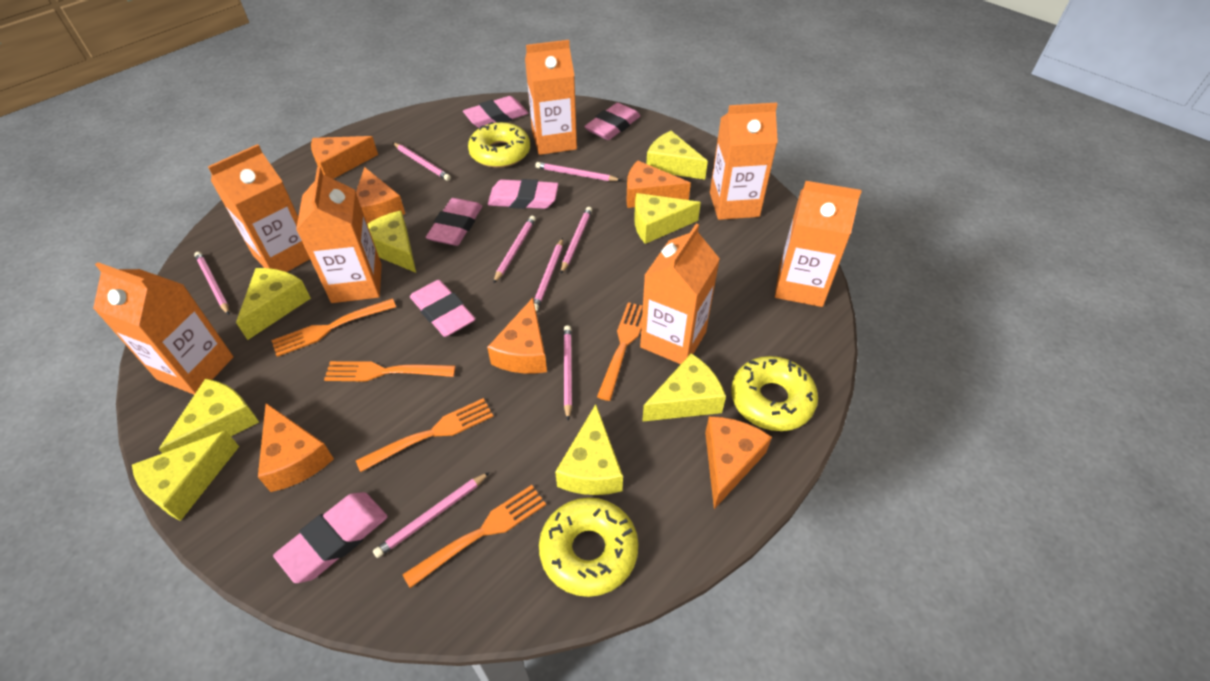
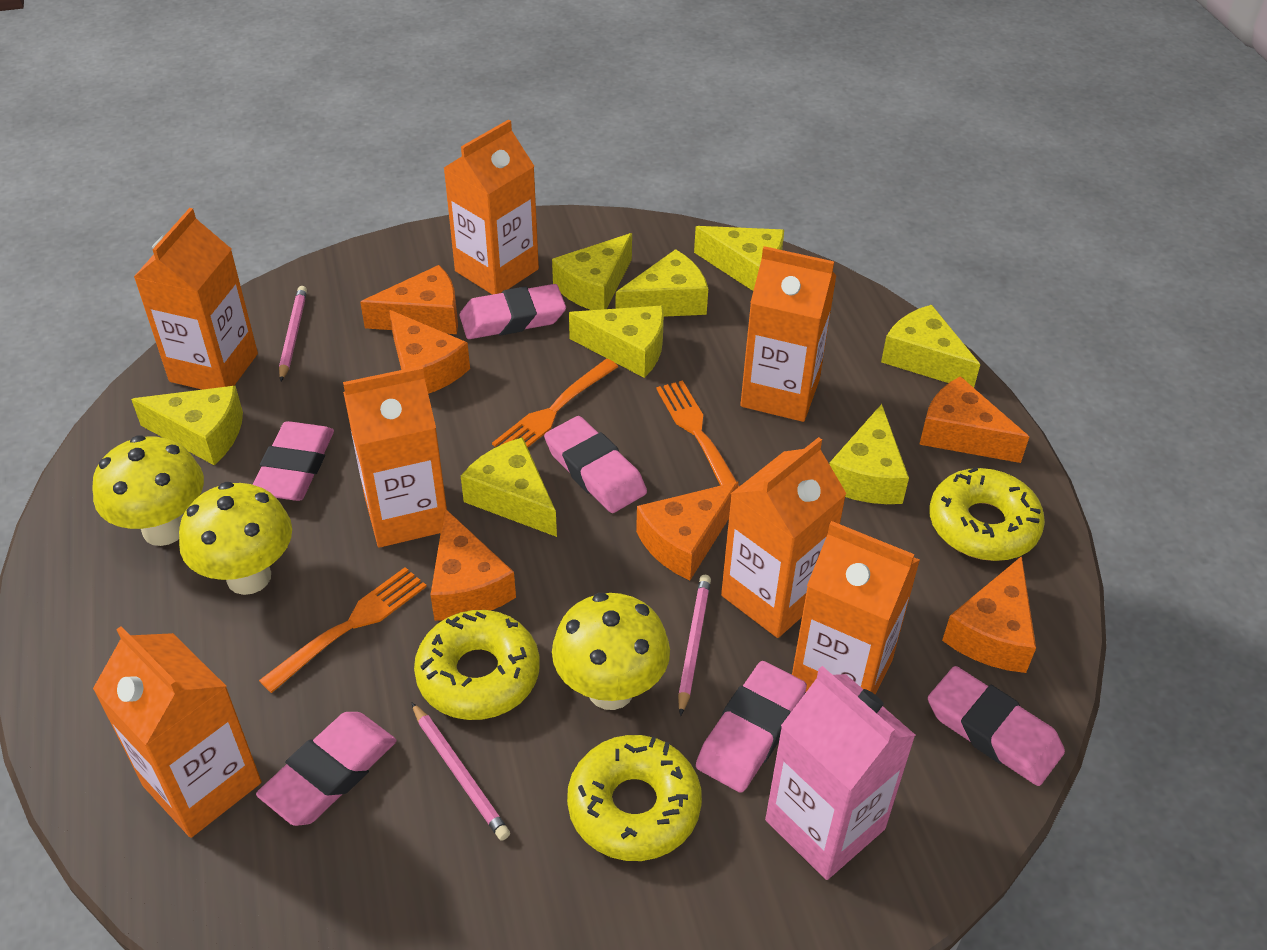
orange fork: [271,299,396,357] [324,361,456,381] [356,398,494,472] [402,485,546,588] [597,302,642,401] = 5 -> [259,567,427,693] [492,359,618,448] [656,381,739,487] = 3
pink carton: none = 0 -> [765,666,916,880] = 1
pink pencil: [194,251,229,315] [373,472,490,558] [393,143,451,181] [493,216,536,284] [534,238,563,311] [535,162,621,181] [561,207,592,274] [563,325,572,420] = 8 -> [279,286,307,381] [411,702,510,840] [678,575,711,716] = 3
yellow mushroom: none = 0 -> [92,435,204,546] [179,482,292,595] [552,593,670,710] = 3

